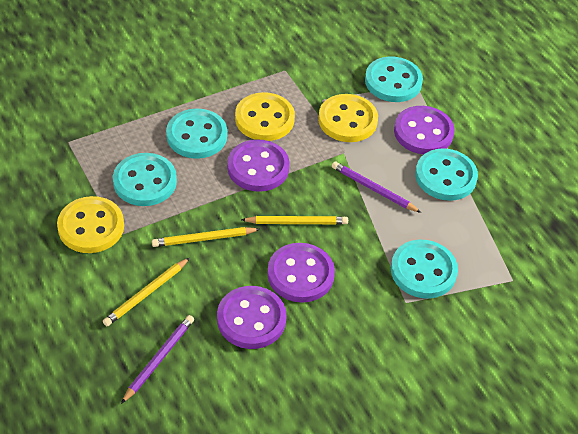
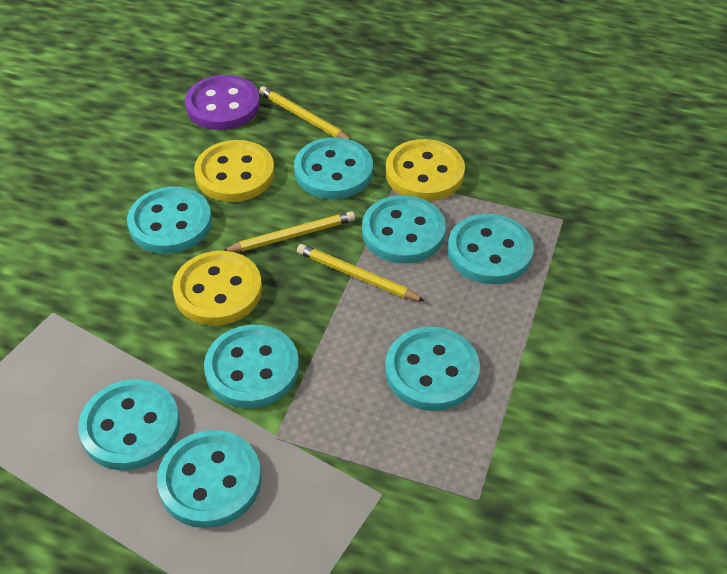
purple button: [217,286,287,349] [227,139,290,192] [267,243,335,303] [394,106,455,154] = 4 -> [185,75,260,130] = 1
purple pencil: [121,315,194,404] [332,161,421,213] = 2 -> none = 0
turquoise button: [113,153,177,206] [166,108,227,159] [365,56,423,102] [391,240,458,299] [415,148,478,201] = 5 -> [78,379,180,470] [127,187,212,254] [157,430,262,528] [204,325,299,408] [294,137,373,199] [362,195,446,263] [385,327,480,411] [448,214,534,284] = 8

